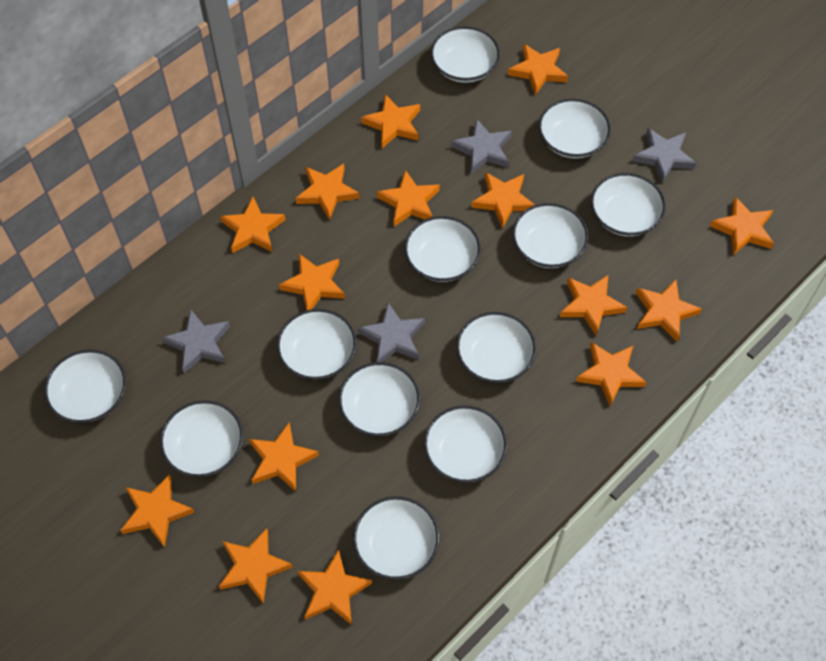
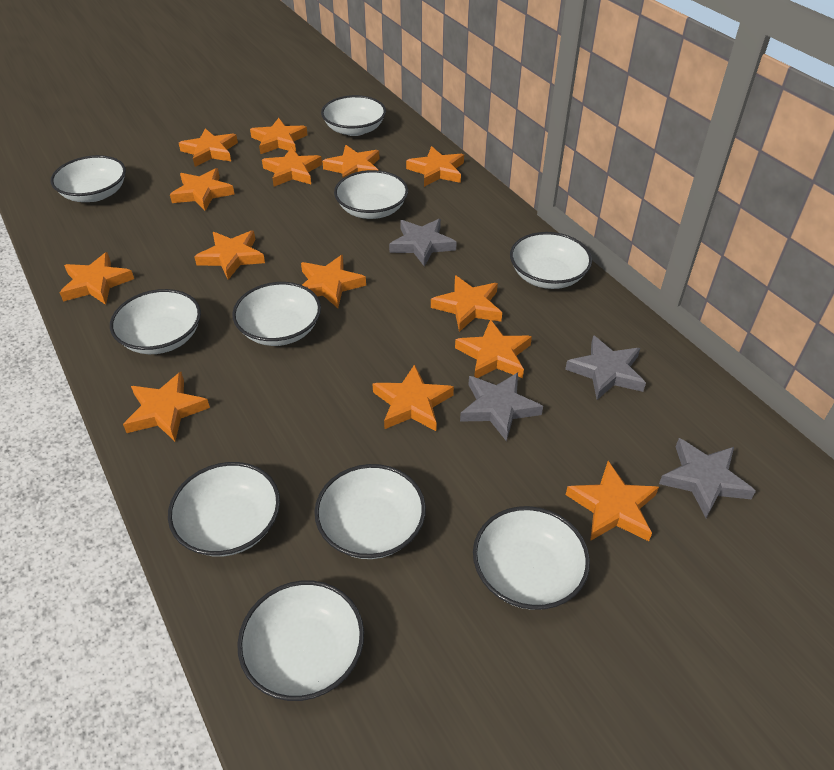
orange star: [120,474,195,548] [219,528,293,604] [220,197,285,253] [249,423,319,492] [279,254,345,310] [295,164,359,220] [297,549,372,625] [361,94,420,148] [377,170,440,227] [471,172,535,229] [508,44,568,95] [560,274,627,336] [576,342,647,406] [636,279,702,342] [710,196,774,255] = 15 -> [60,252,134,305] [123,372,210,441] [170,168,234,211] [179,128,238,167] [194,231,265,280] [250,118,307,154] [262,147,322,187] [301,255,366,308] [322,145,379,178] [373,364,454,431] [406,146,464,187] [431,275,502,332] [455,319,532,378] [566,461,659,541] = 14
white bowl: [44,350,126,423] [160,400,243,477] [277,309,357,380] [339,362,420,437] [353,496,440,580] [404,216,481,282] [424,406,507,483] [431,27,500,83] [456,312,536,383] [512,203,588,268] [539,99,611,159] [591,173,666,237] = 12 -> [51,155,126,202] [110,289,201,354] [168,462,280,557] [232,282,321,346] [237,580,364,701] [315,464,426,559] [321,95,386,136] [334,170,408,219] [473,506,590,610] [510,232,592,289] = 10

